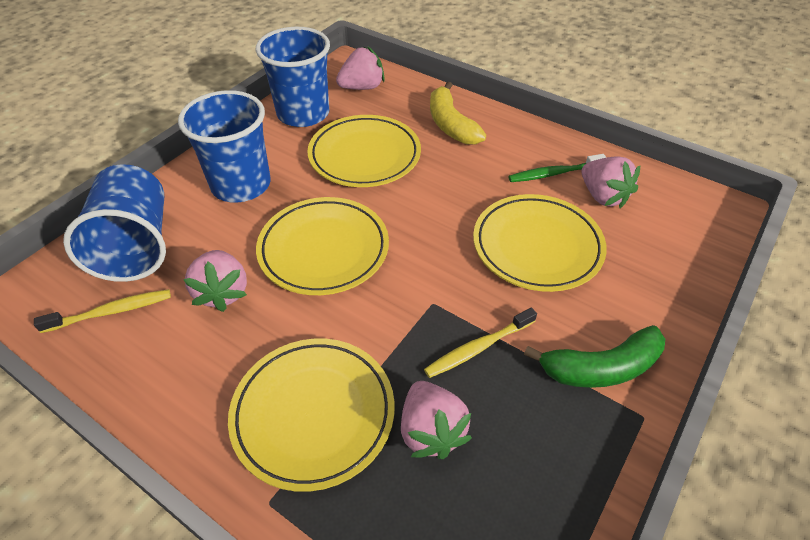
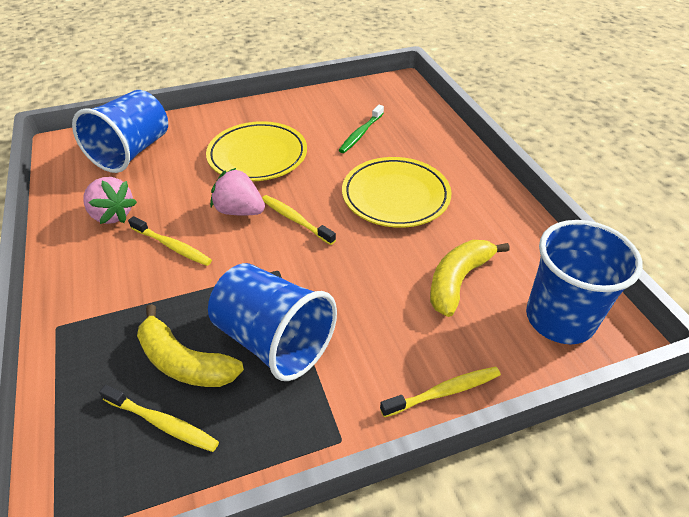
green banana: [524,325,665,388] = 1 -> none = 0
pink strawberry: [183,250,247,312] [336,47,385,90] [401,381,472,459] [582,156,640,208] = 4 -> [84,177,137,224] [210,168,265,216] = 2
yellow banana: [430,82,486,145] = 1 -> [137,304,244,387] [430,240,509,317] = 2
yellow plate: [228,338,395,492] [256,197,389,295] [307,115,421,187] [473,194,607,292] = 4 -> [206,121,307,181] [342,157,451,228] = 2
yellow toothbrush: [34,289,171,333] [424,308,537,378] = 2 -> [99,385,219,452] [128,216,212,266] [262,195,336,245] [380,367,501,417] = 4

